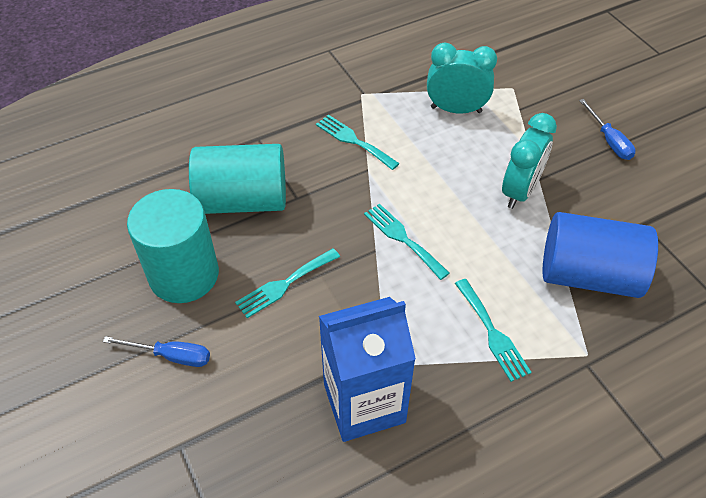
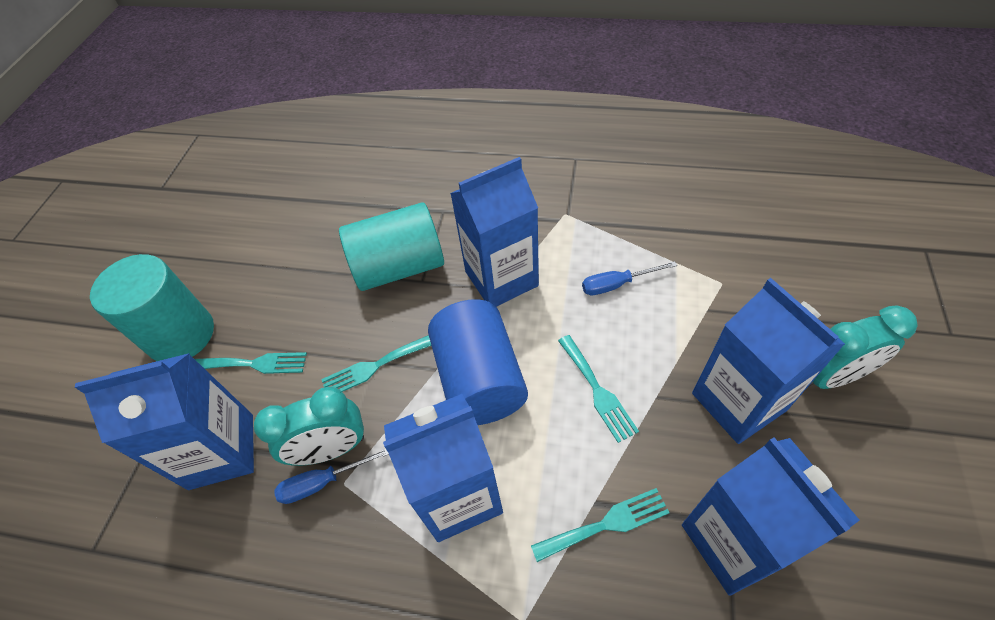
blue carton: [319,297,416,442] = 1 -> [75,353,254,490] [383,394,503,542] [450,157,539,307] [682,438,860,596] [692,278,845,444] = 5

